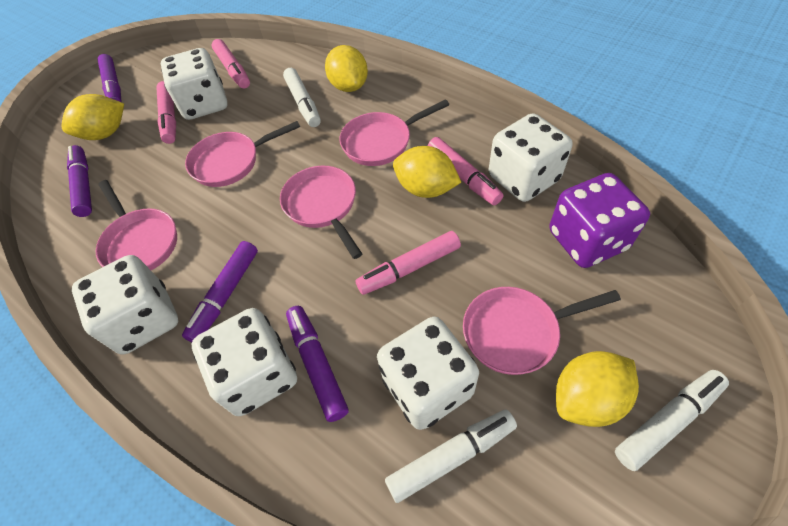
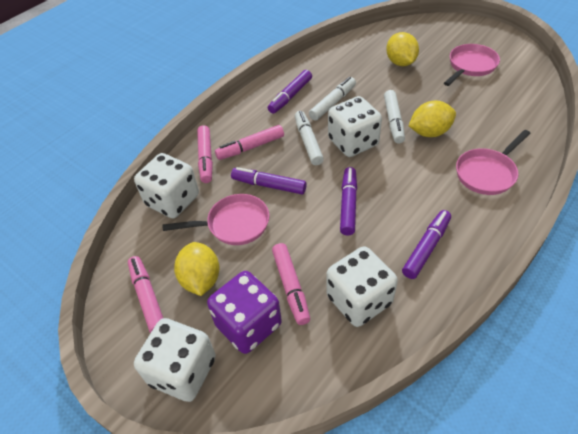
pink pan: [96,180,177,270] [185,121,300,187] [280,166,362,259] [340,99,449,166] [463,287,621,375] = 5 -> [163,194,269,245] [444,44,500,86] [456,130,531,195] = 3
white dice: [72,255,178,355] [161,48,228,120] [192,308,297,416] [377,317,479,430] [489,113,573,202] = 5 -> [134,153,199,218] [134,318,216,402] [326,246,398,327] [328,96,382,157] = 4
yellow lemon: [61,94,124,140] [325,45,368,92] [393,146,461,198] [556,351,639,427] = 4 -> [174,242,220,296] [386,32,419,66] [409,100,456,137] = 3

